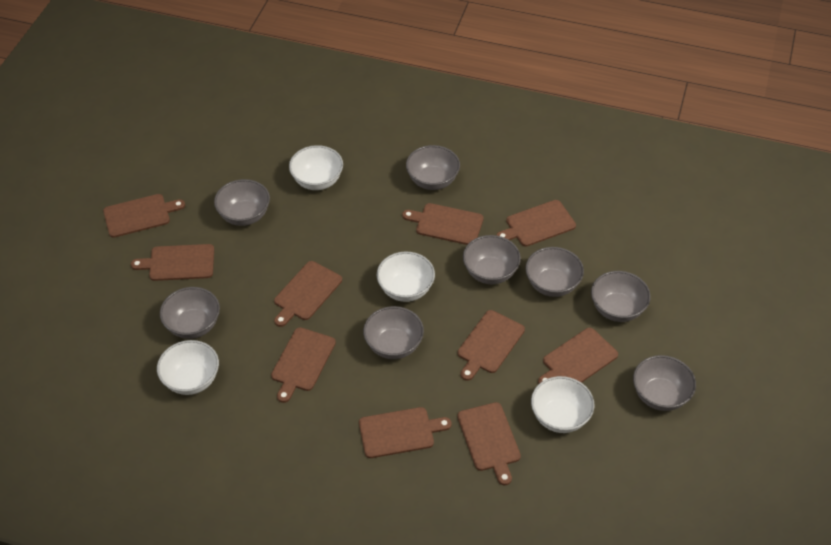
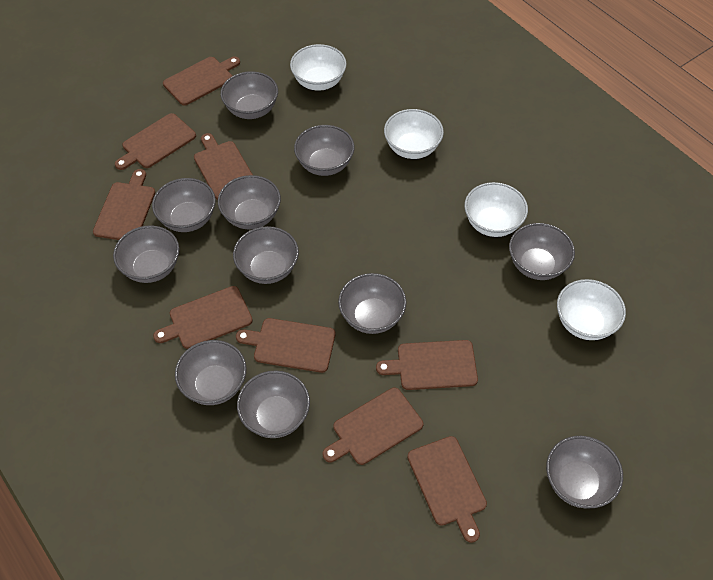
brown cutting board: [103,194,185,238] [131,244,214,281] [271,327,336,403] [274,261,342,327] [359,407,452,458] [402,203,484,245] [457,402,521,485] [458,310,525,381] [496,200,576,246] [538,328,618,384] = 10 -> [93,169,155,240] [115,113,196,170] [153,286,253,349] [163,56,240,106] [194,133,253,200] [236,318,335,373] [323,388,423,465] [376,340,478,390] [407,436,487,543] = 9
grey bowl: [160,287,220,339] [214,179,270,226] [363,306,424,359] [406,145,460,190] [463,235,521,284] [525,247,584,297] [591,271,651,322] [633,355,696,411] = 8 -> [113,226,179,283] [152,178,216,232] [175,340,247,405] [218,175,281,229] [220,71,278,119] [233,226,299,284] [237,370,310,438] [294,125,355,176] [338,273,407,334] [509,223,575,280] [546,436,623,508] = 11

